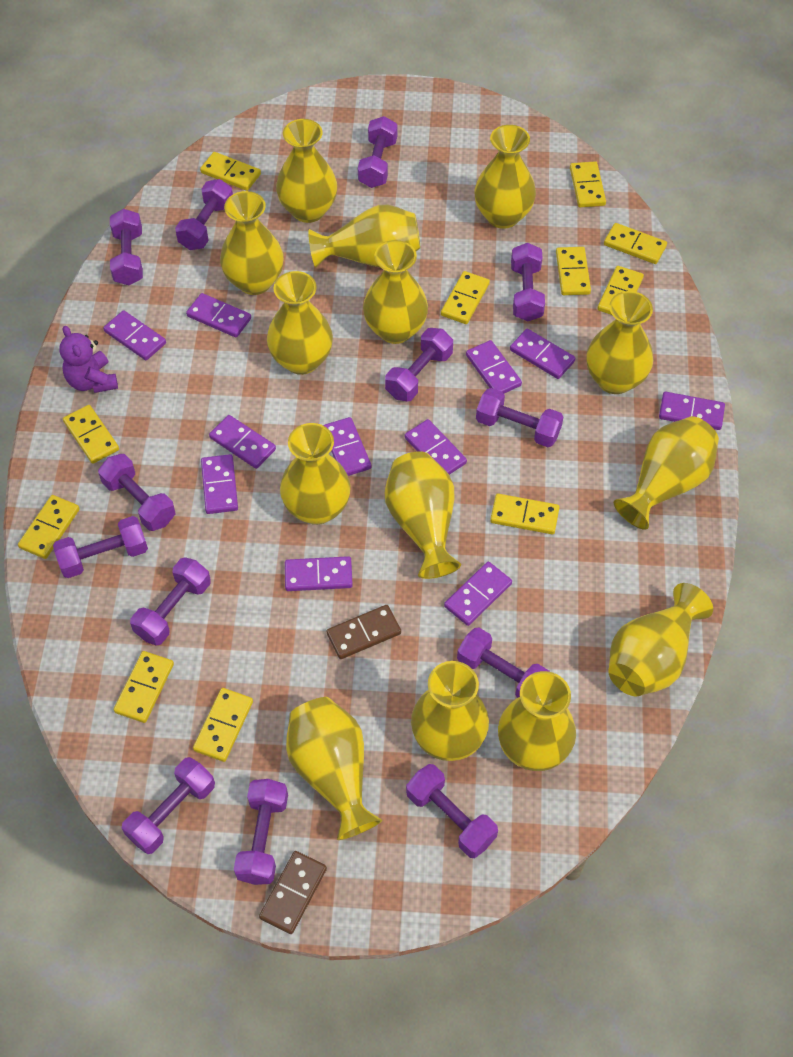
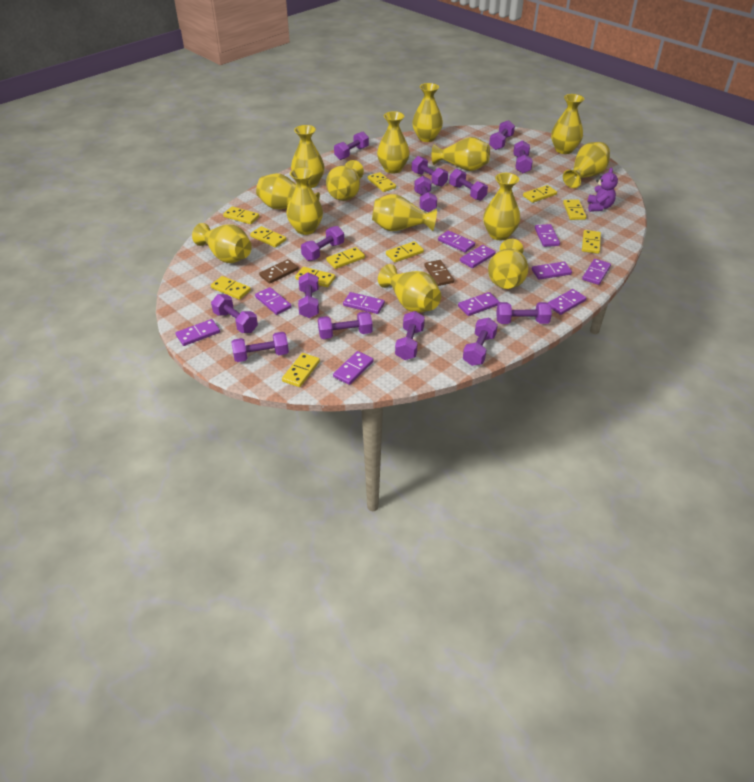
purple dumbbell: [53,516,148,578] [98,454,175,531] [110,209,143,285] [122,757,215,854] [130,557,211,646] [175,179,233,250] [234,779,288,885] [358,116,397,188] [385,328,453,401] [406,764,498,858] [457,628,550,698] [476,388,564,447] [511,243,545,321] = 13 -> [211,294,258,333] [231,332,289,362] [298,273,319,318] [301,226,344,261] [318,312,373,339] [334,132,369,160] [395,311,425,360] [412,156,448,187] [414,176,437,212] [449,169,488,201] [463,318,498,366] [489,120,515,150] [496,302,552,324] [513,140,533,173] = 14

